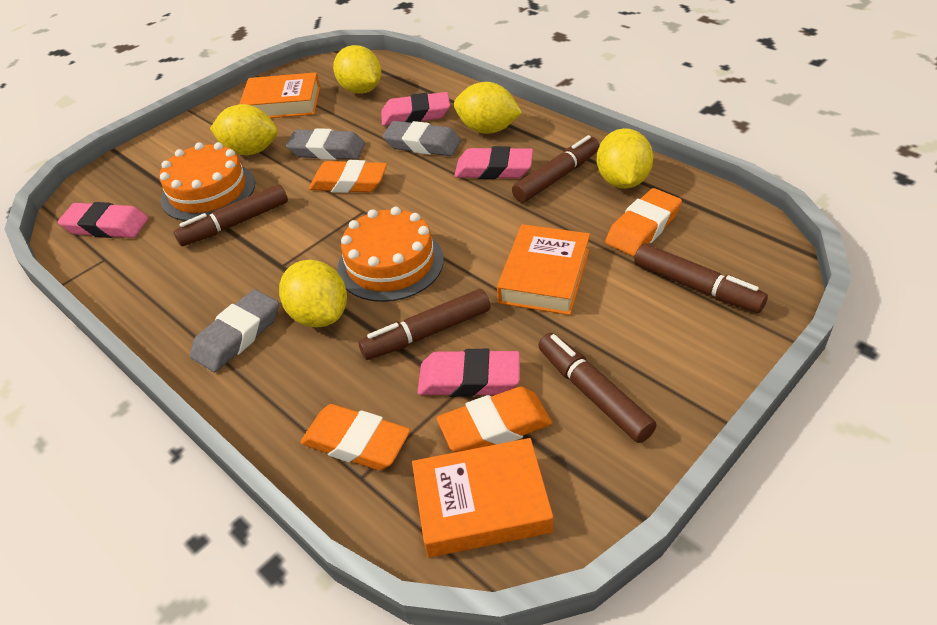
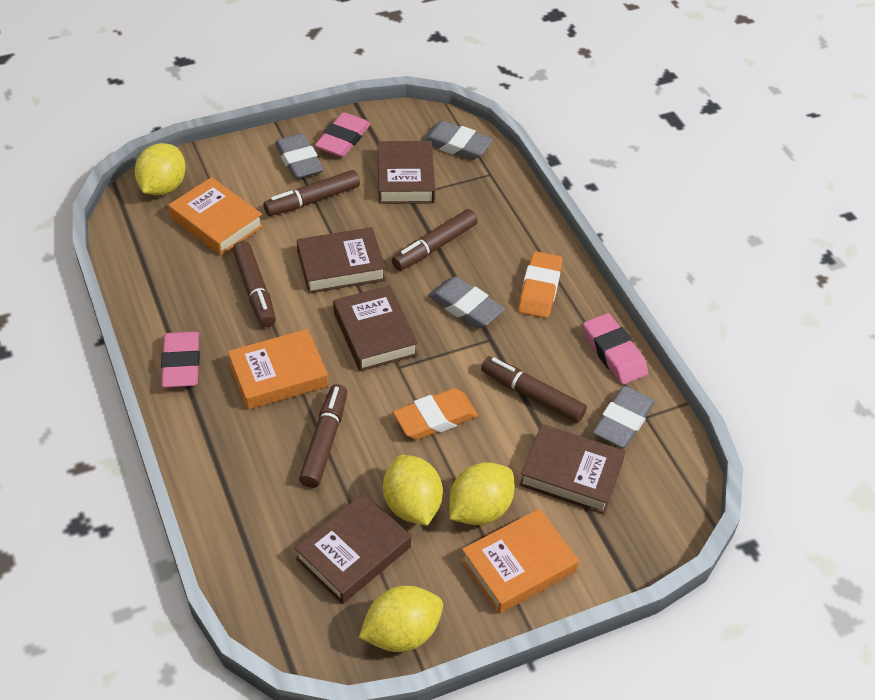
brown book: none = 0 -> [295,493,411,604] [297,227,385,293] [333,285,418,371] [378,141,435,204] [519,424,625,514] = 5
grey eraser: [190,289,279,372] [286,128,365,160] [382,121,461,156] = 3 -> [275,133,324,180] [422,121,493,160] [429,276,505,328] [593,386,655,448] = 4
orange cake: [159,142,255,221] [337,207,444,302] = 2 -> none = 0
orange eraser: [300,404,410,470] [309,160,387,193] [437,387,552,452] [605,188,682,256] = 4 -> [393,388,478,440] [518,251,563,318] = 2
pink eraser: [58,202,148,238] [381,92,450,126] [417,349,520,397] [454,146,533,179] = 4 -> [161,332,200,388] [315,112,370,157] [583,313,648,385] = 3
yellow lemon: [210,104,278,155] [279,260,347,327] [333,45,381,94] [454,82,522,134] [597,128,654,189] = 5 -> [135,143,186,196] [359,586,443,652] [383,455,443,526] [449,462,514,525] = 4

